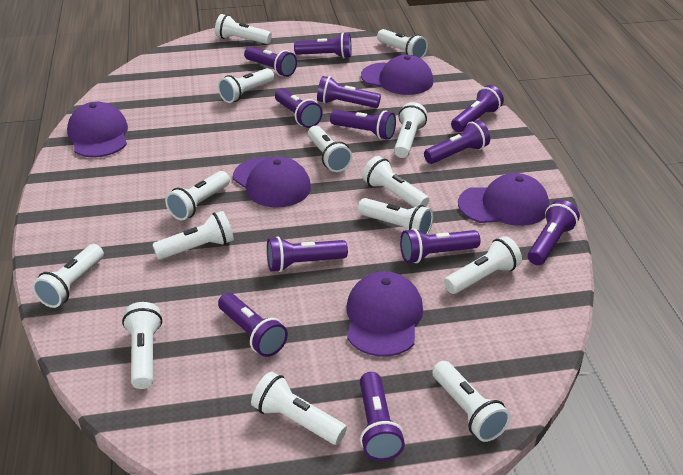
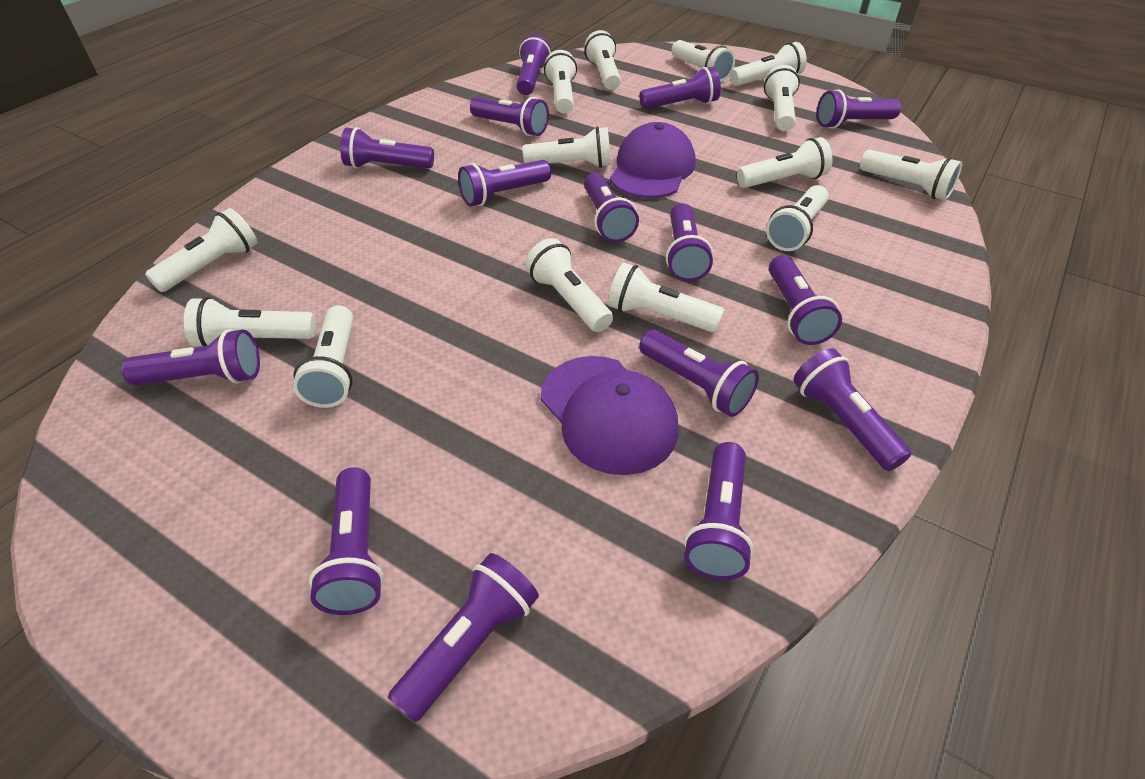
purple cap: [67,101,128,158] [233,157,311,208] [347,271,423,357] [361,55,433,95] [458,173,549,226] = 5 -> [540,356,678,475] [610,122,696,198] = 2
purple flashlight: [218,293,288,357] [244,47,297,77] [267,236,348,272] [275,88,323,128] [294,33,352,58] [317,76,381,108] [330,110,396,140] [360,372,405,461] [400,228,481,263] [424,120,490,164] [451,85,504,132] [528,200,580,265] = 12 -> [121,329,260,385] [309,467,384,615] [340,127,434,168] [388,553,539,723] [458,160,551,206] [470,97,549,136] [516,34,551,95] [584,172,639,243] [639,66,721,109] [639,330,759,417] [666,203,713,282] [684,442,754,580] [769,255,842,345] [793,348,912,471] [817,89,901,129] = 15

